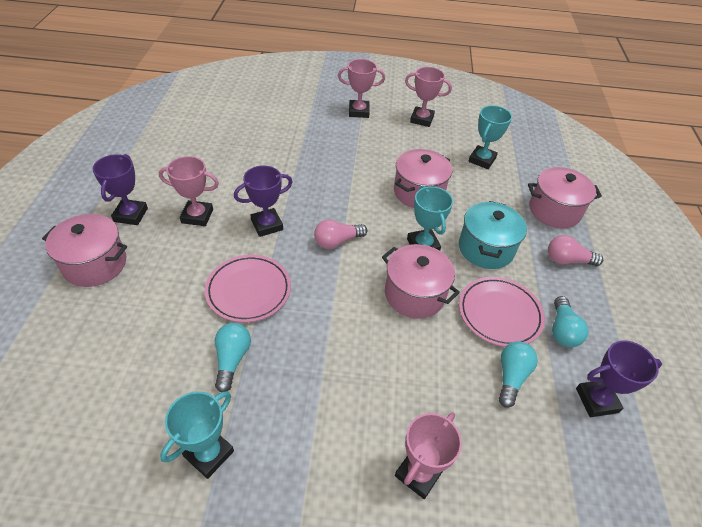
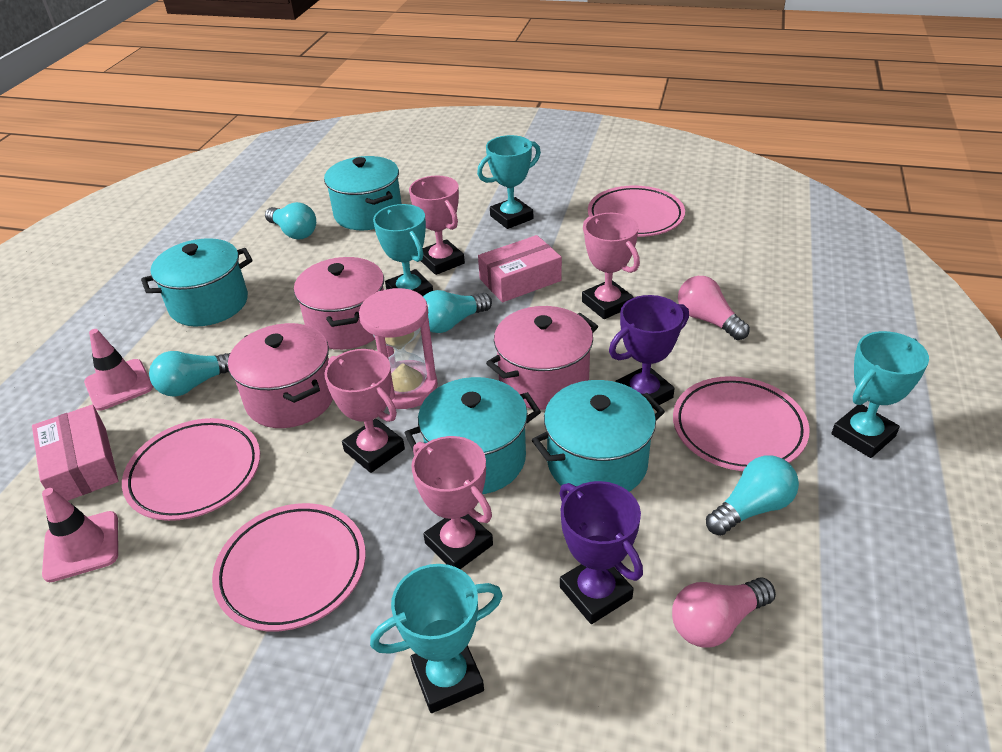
pink box: none = 0 -> [32,405,119,501] [478,235,562,302] = 2
pink hourglass: none = 0 -> [359,288,438,409] = 1
pink plate: [205,255,291,323] [459,277,545,347] = 2 -> [122,418,260,521] [212,503,366,631] [588,185,685,237] [673,376,810,471] = 4
pink pot: [42,214,127,287] [382,244,460,319] [394,149,452,208] [528,167,602,228] = 4 -> [228,323,333,428] [294,257,384,350] [486,306,598,410] = 3
pink traffic cone: none = 0 -> [42,488,118,582] [84,329,153,411] = 2
purple trophy: [93,154,148,225] [234,165,293,237] [576,340,662,417] = 3 -> [560,481,643,624] [609,295,689,408] = 2
turquoise light bulb: [215,323,251,392] [499,341,538,408] [552,296,588,347] = 3 -> [149,351,231,397] [265,202,316,240] [423,290,492,333] [706,456,799,536] = 4
turquoise pot: [459,201,527,269] = 1 -> [141,238,253,326] [324,156,402,230] [405,377,541,494] [532,380,665,492] = 4
turquoise trophy: [160,391,234,479] [407,186,453,251] [468,105,512,169] = 3 -> [370,564,503,713] [373,204,433,296] [477,135,541,229] [831,331,929,458] = 4

